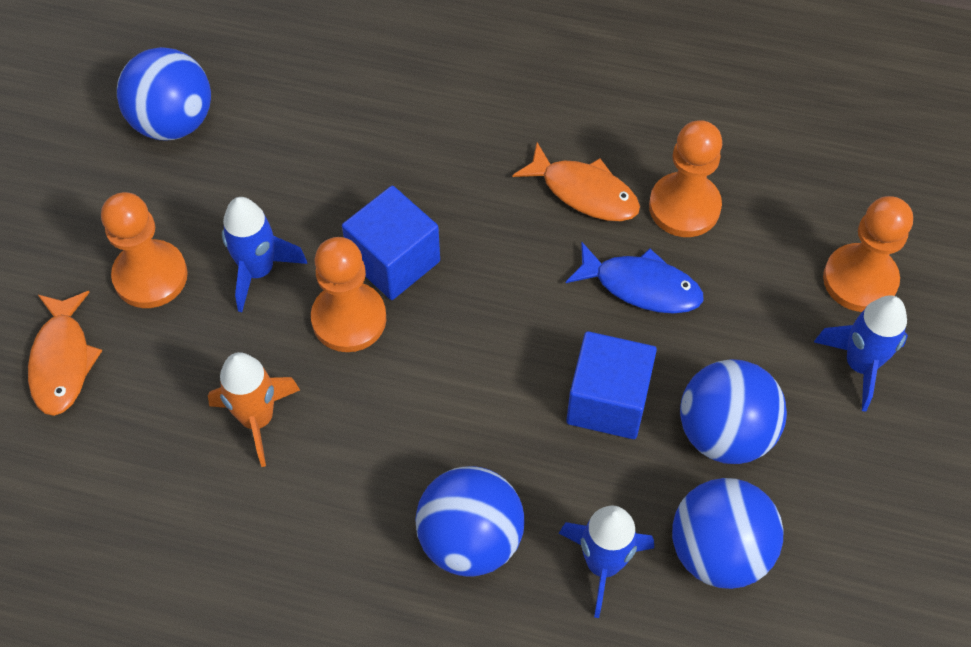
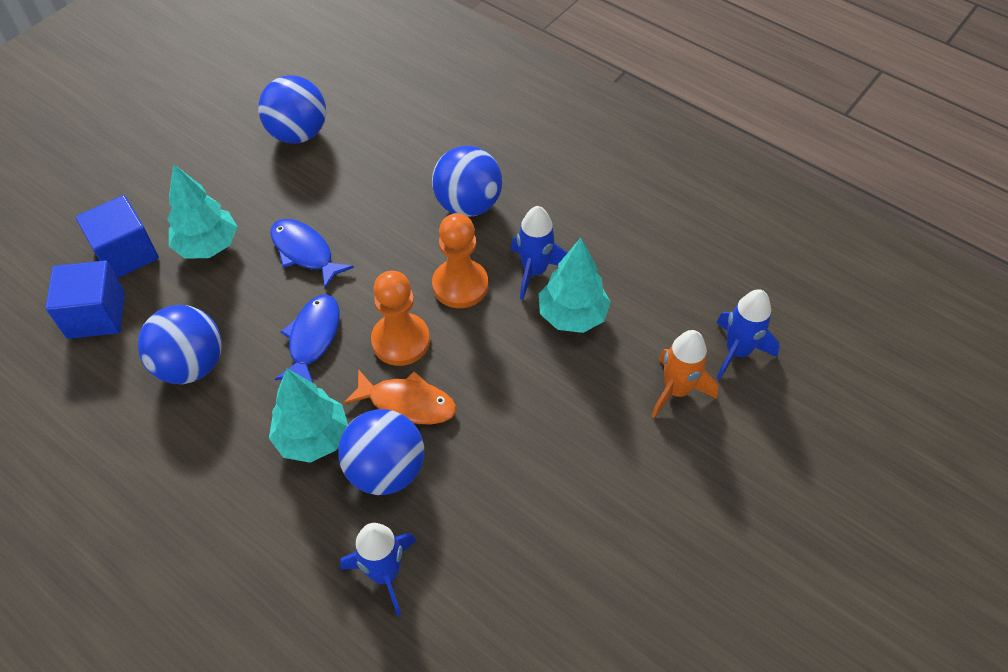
blue fish: [566,241,703,314] = 1 -> [270,219,354,289] [275,295,340,383] = 2
orange fish: [28,291,102,416] [512,142,640,221] = 2 -> [343,369,456,424] = 1
orange pawn: [101,192,188,308] [311,237,386,352] [649,120,722,237] [823,196,913,312] = 4 -> [371,271,430,366] [432,213,488,308] = 2
turquoise tree: none = 0 -> [167,164,237,259] [269,369,348,463] [539,238,611,333] = 3

